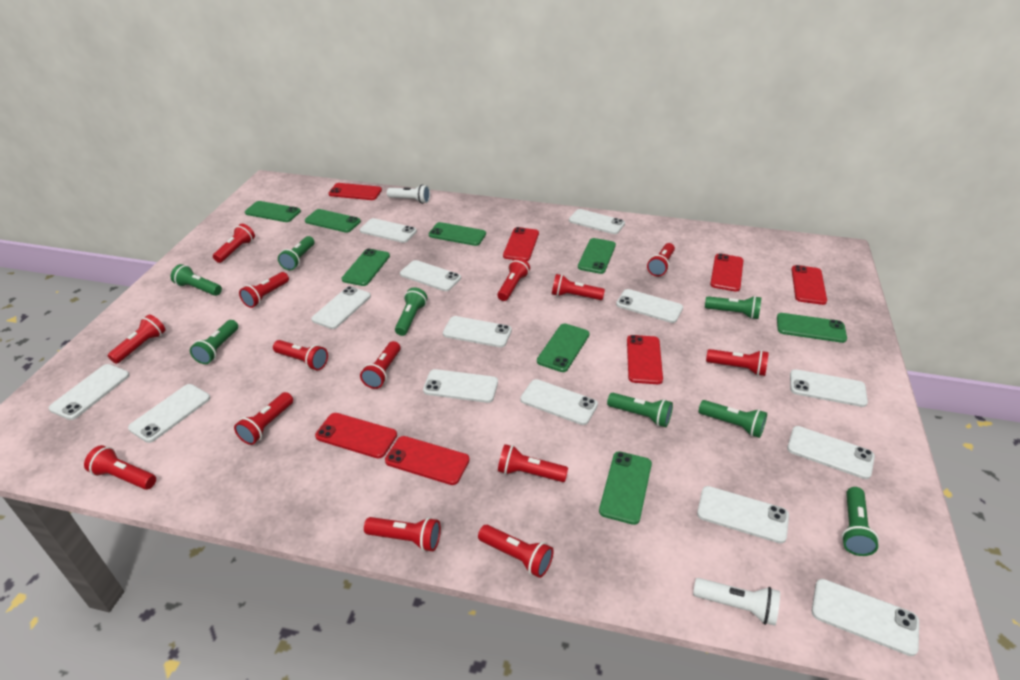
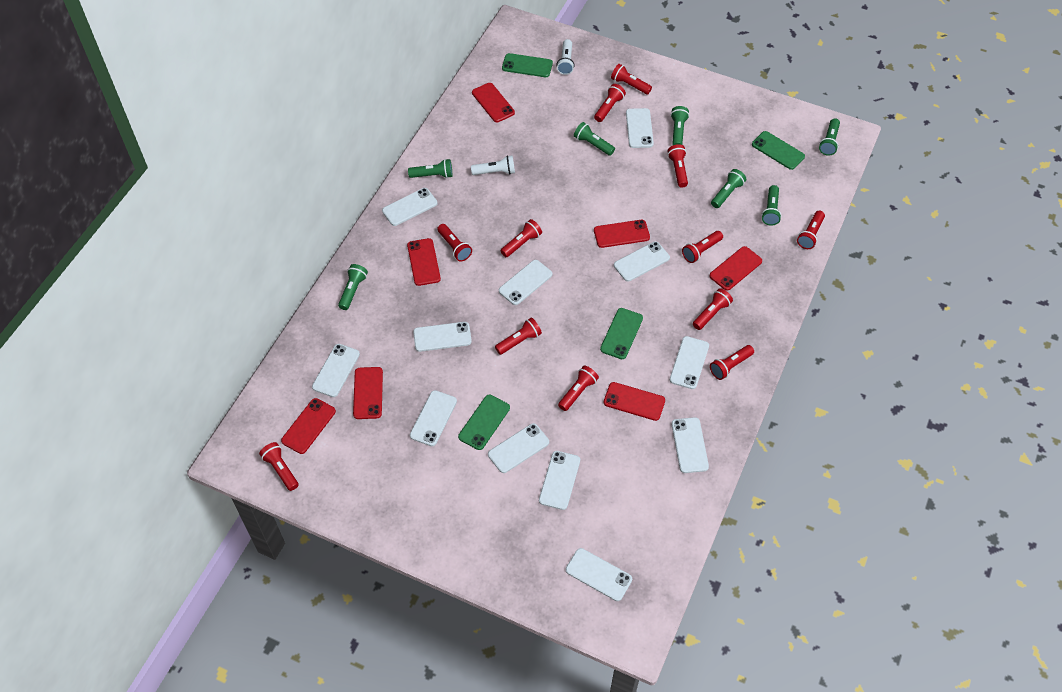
green flashlight: [171,264,222,296] [190,320,238,364] [278,236,314,270] [395,287,427,336] [607,393,673,427] [699,400,767,438] [705,296,761,319] [841,487,879,556] = 8 -> [338,264,368,310] [408,159,452,178] [574,122,615,156] [671,106,689,145] [711,169,746,208] [761,185,782,226] [819,118,840,156] = 7
green phone: [245,201,301,222] [305,209,361,233] [342,249,390,286] [429,222,486,246] [537,323,590,372] [578,238,616,274] [599,451,652,525] [777,313,847,343] = 8 -> [458,395,510,450] [502,53,553,77] [600,308,643,359] [752,131,805,170] = 4
red flashlight: [84,445,156,490] [107,314,166,364] [213,224,255,263] [234,392,293,445] [239,272,289,308] [273,340,328,370] [360,341,400,389] [364,517,441,552] [478,525,554,578] [497,258,530,301] [498,444,568,482] [552,274,605,300] [647,243,675,276] [706,349,769,376] = 14 -> [259,442,299,491] [437,224,472,261] [495,318,542,355] [500,219,542,257] [558,366,599,411] [594,84,626,122] [611,64,652,94] [667,144,688,188] [682,231,723,263] [693,288,733,330] [710,345,754,380] [797,211,825,249] = 12
white phone: [49,364,129,420] [128,384,210,443] [311,286,371,329] [360,218,417,243] [400,260,461,291] [423,369,498,403] [443,316,512,348] [520,379,598,425] [569,209,625,234] [616,289,683,323] [697,486,789,543] [787,426,875,479] [790,369,868,407] [812,579,919,656] = 14 -> [312,344,360,397] [382,188,437,226] [410,390,457,446] [413,322,472,352] [488,423,549,473] [499,260,552,305] [539,451,580,510] [566,548,632,601] [614,241,670,281] [626,108,654,148] [670,336,709,389] [672,417,709,473] = 12

